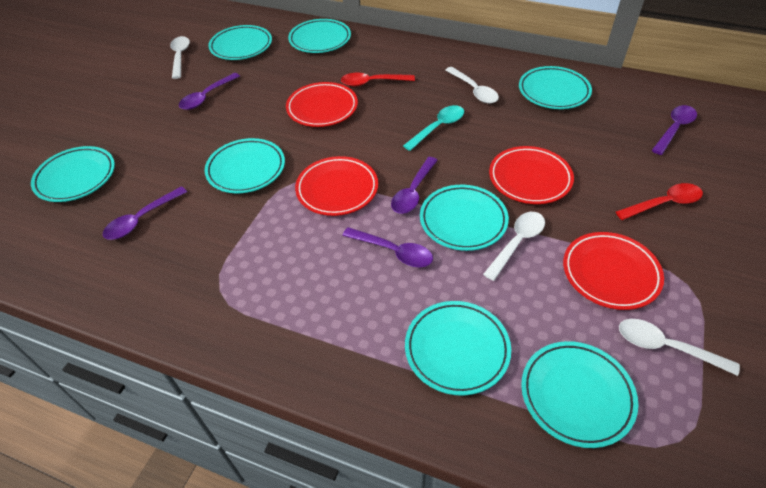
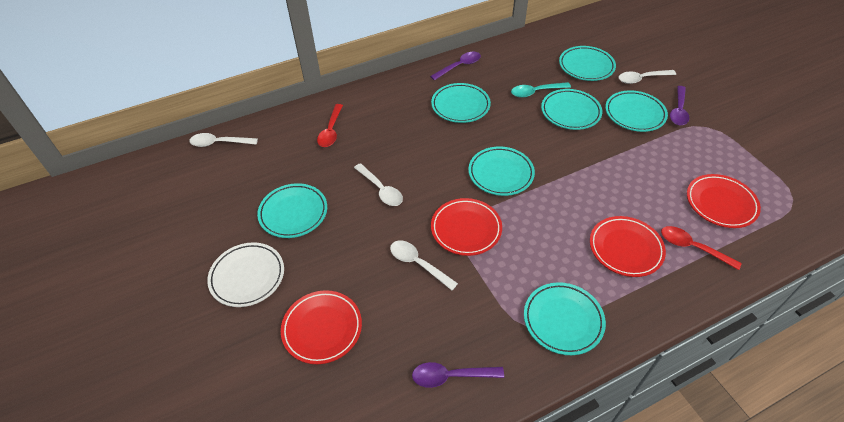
purple spoon: [103,187,187,240] [179,73,240,110] [342,227,433,267] [391,157,438,214] [652,105,697,155] = 5 -> [412,362,504,388] [430,52,481,80] [670,86,689,125] = 3
turquoise plate: [31,146,115,202] [205,138,285,193] [208,25,272,60] [288,19,351,53] [405,301,511,396] [420,185,509,251] [519,66,592,109] [521,341,638,448] = 8 -> [257,183,327,238] [431,83,491,123] [468,147,535,196] [524,282,606,355] [541,89,602,130] [559,46,616,81] [605,90,668,132] = 7
white plate: none = 0 -> [207,242,284,307] = 1

